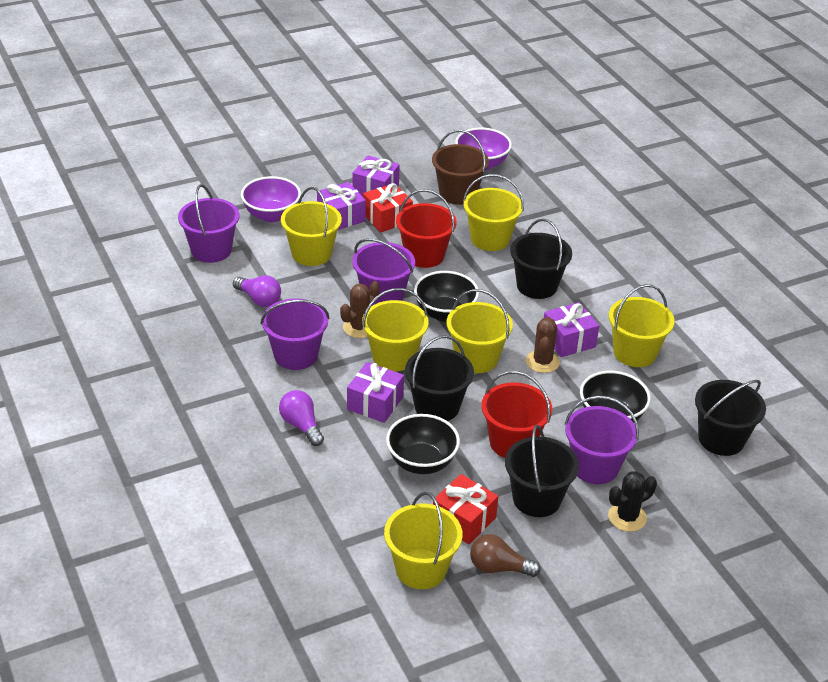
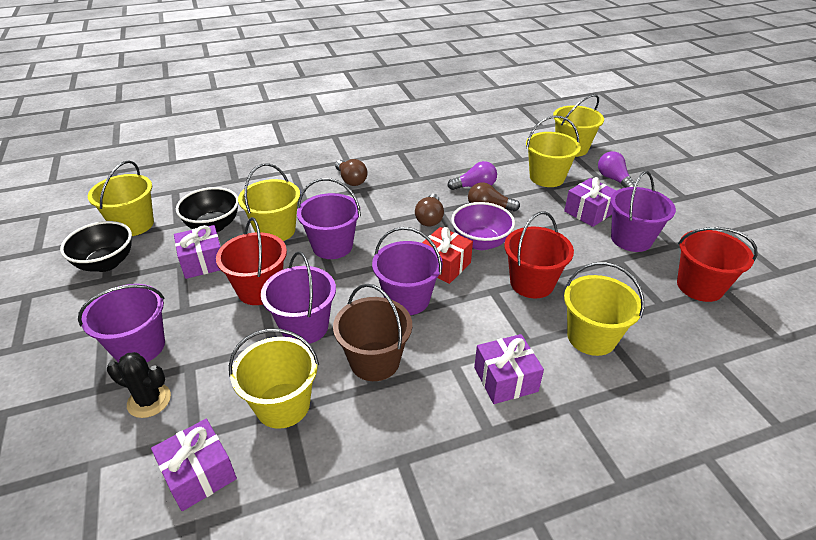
black bowl: [386,414,460,474] [414,271,479,322] [580,371,651,423] = 3 -> [60,221,132,272] [176,187,239,232] = 2
black bucket: [405,335,474,421] [505,425,579,517] [510,219,572,299] [695,380,766,456] = 4 -> none = 0
brown cactus: [340,281,380,338] [526,317,560,373] = 2 -> none = 0
brown light bulb: [470,534,541,577] = 1 -> [335,159,368,186] [415,194,444,226] [468,182,520,211] = 3
purple bowl: [241,176,301,222] [455,128,512,170] = 2 -> [451,202,515,250] = 1
purple bucket: [178,184,239,263] [261,298,329,370] [352,239,415,306] [565,396,639,484] = 4 -> [78,284,165,362] [261,251,336,344] [297,178,361,259] [372,227,443,315] [610,171,676,252] = 5
red bucket: [396,189,457,268] [481,371,552,458] = 2 -> [216,217,287,305] [504,211,574,298] [677,227,758,302] = 3
red gift: [363,183,413,232] [433,474,498,544] = 2 -> [422,227,473,284] = 1

